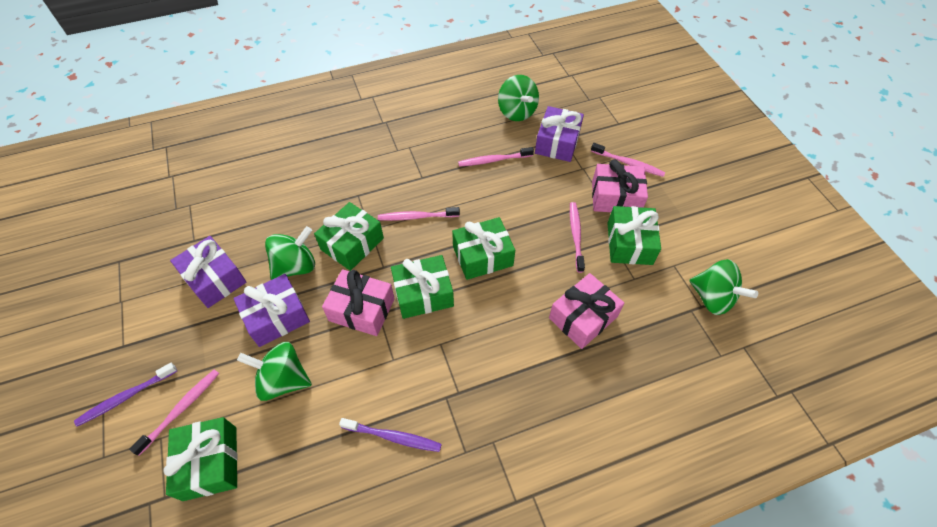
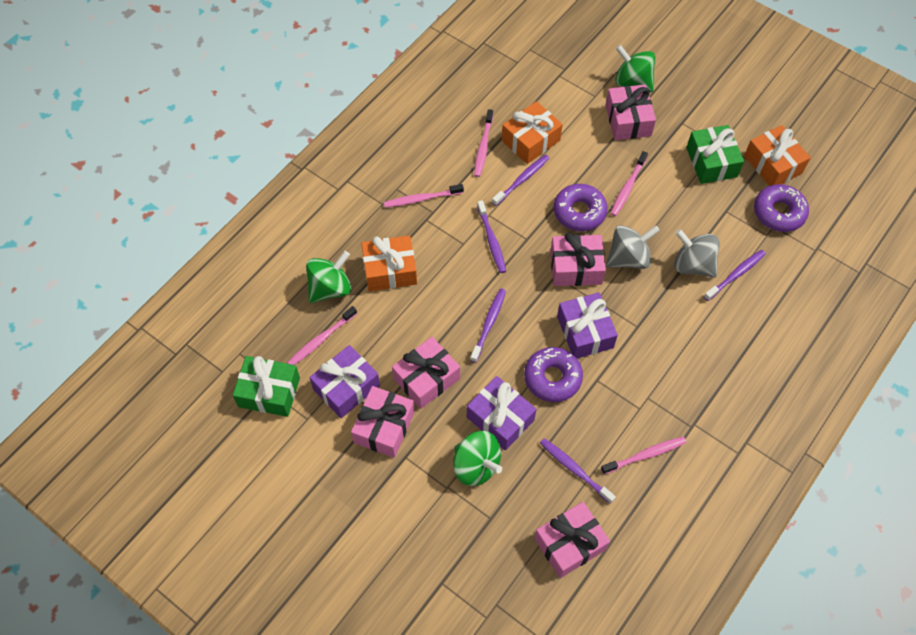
green gift: [164,417,238,501] [314,202,384,271] [391,255,454,319] [452,217,515,280] [608,206,661,265] = 5 -> [233,356,300,417] [686,125,744,184] = 2
green spinning top: [237,342,312,401] [265,226,315,280] [498,75,539,121] [689,259,758,315] = 4 -> [306,251,351,303] [453,431,502,486] [615,45,655,92] = 3
grey spinning top: none = 0 -> [606,225,660,269] [674,229,720,278] = 2
orange gift: none = 0 -> [361,235,417,291] [502,101,563,164] [744,125,811,186] = 3
pink gift: [322,269,395,336] [549,273,624,349] [592,159,648,212] = 3 -> [351,386,415,458] [392,337,460,409] [534,502,610,578] [550,232,606,286] [605,85,656,140] = 5
purple donut: none = 0 -> [524,347,583,402] [554,184,607,231] [754,184,809,232] = 3
purple toothbrush: [74,363,177,427] [339,418,442,452] = 2 -> [470,288,506,363] [477,200,506,273] [492,155,549,206] [540,438,616,504] [704,250,766,301] = 5

